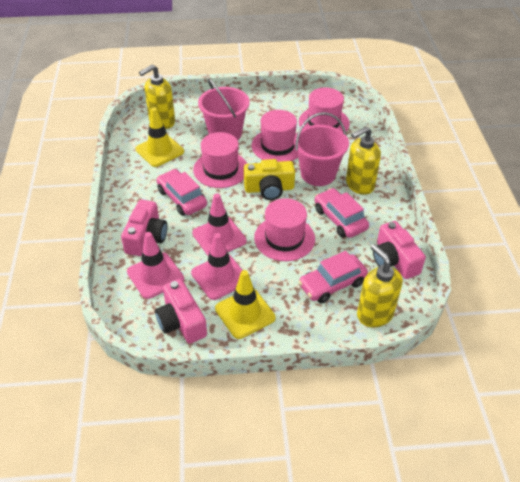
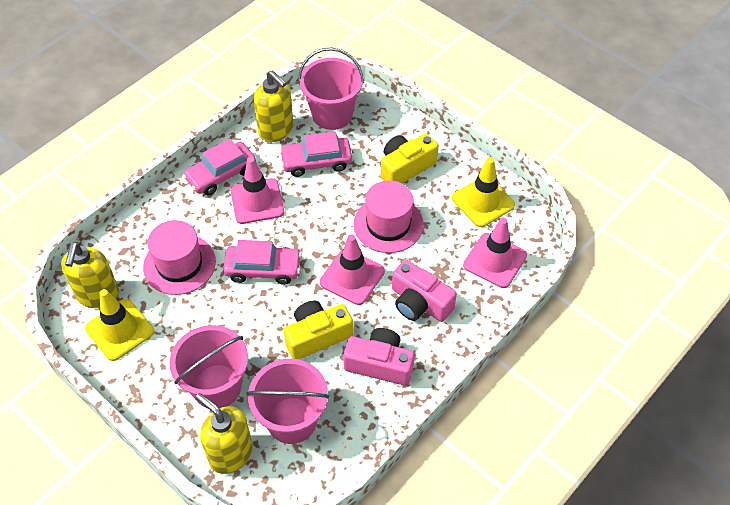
pink bucket: [198,79,250,140] [294,112,349,186] = 2 -> [170,325,248,408] [247,359,330,444] [298,47,364,130] = 3
pink camera: [121,200,167,256] [155,279,207,344] [373,221,426,279] = 3 -> [343,328,415,386] [392,260,457,322] = 2
pink hat: [193,132,247,188] [251,110,298,162] [254,198,315,261] [299,88,350,132] = 4 -> [143,220,216,295] [354,180,424,253] = 2
yellow camera: [244,159,295,200] = 1 -> [284,301,353,359] [381,134,439,183] = 2

